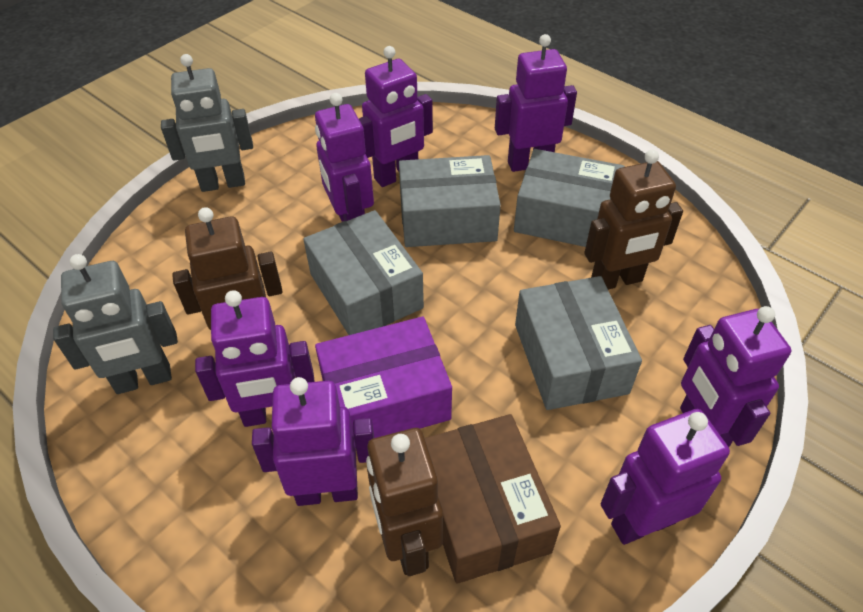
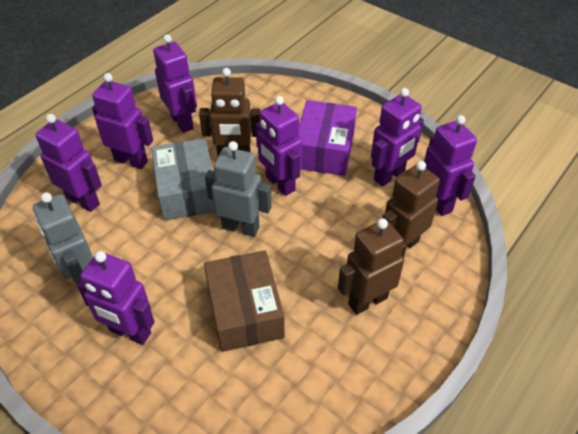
grey box: [303,210,424,335] [399,155,501,247] [514,149,625,247] [515,276,642,410] = 4 -> [151,138,215,221] = 1

